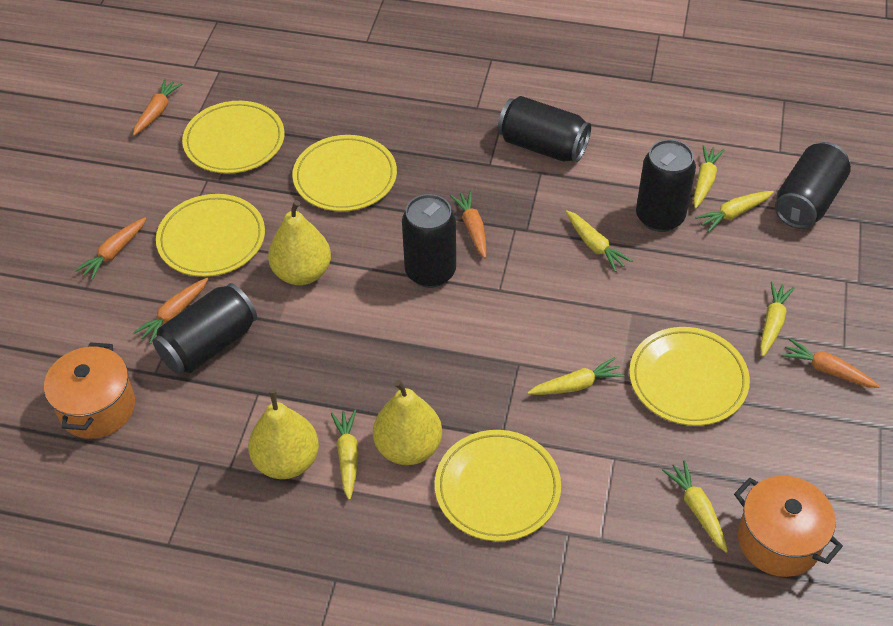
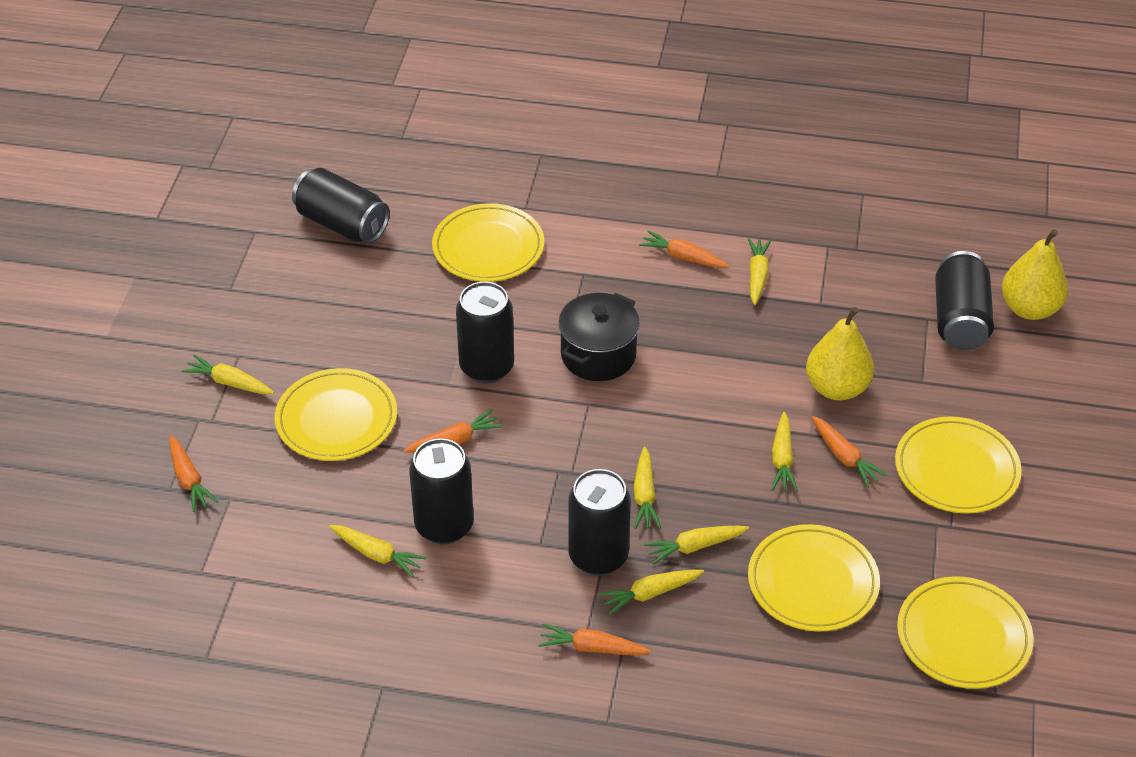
black pot: none = 0 -> [558,293,640,381] = 1
orange pot: [44,342,135,439] [734,476,843,577] = 2 -> none = 0
yellow pear: [248,389,319,479] [268,200,331,285] [373,379,442,465] = 3 -> [806,307,874,401] [1001,229,1068,320] = 2

